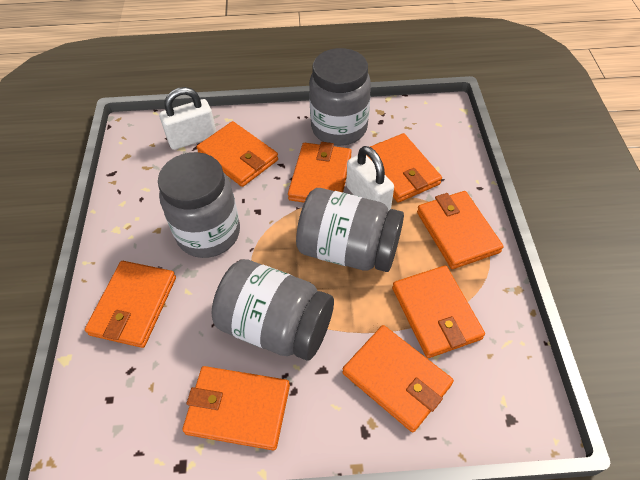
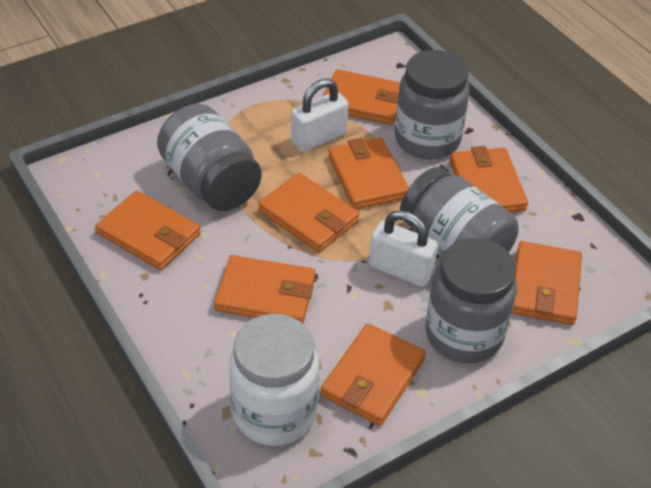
white jar: none = 0 -> [229,314,319,446] = 1

